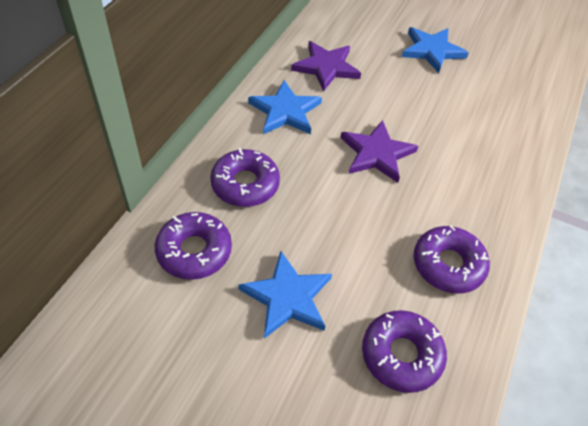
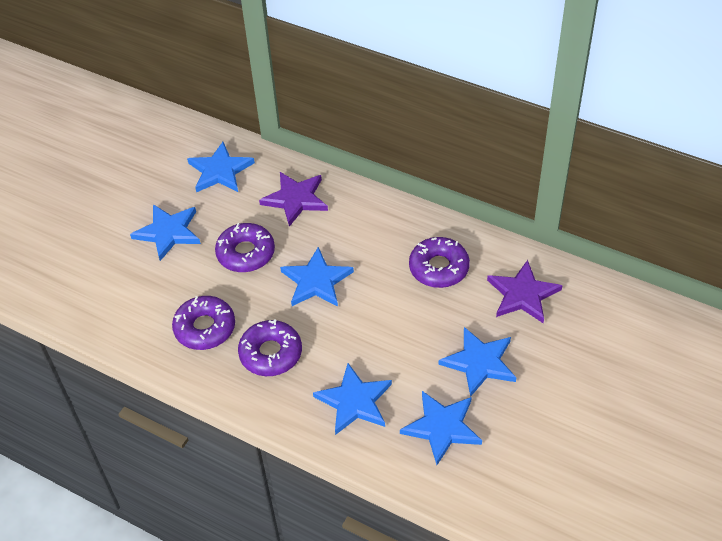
blue star: [238,251,332,339] [248,80,322,134] [402,27,469,73] = 3 -> [130,204,201,261] [187,142,255,192] [280,247,354,307] [313,363,392,435] [400,391,482,465] [439,327,516,397] = 6

